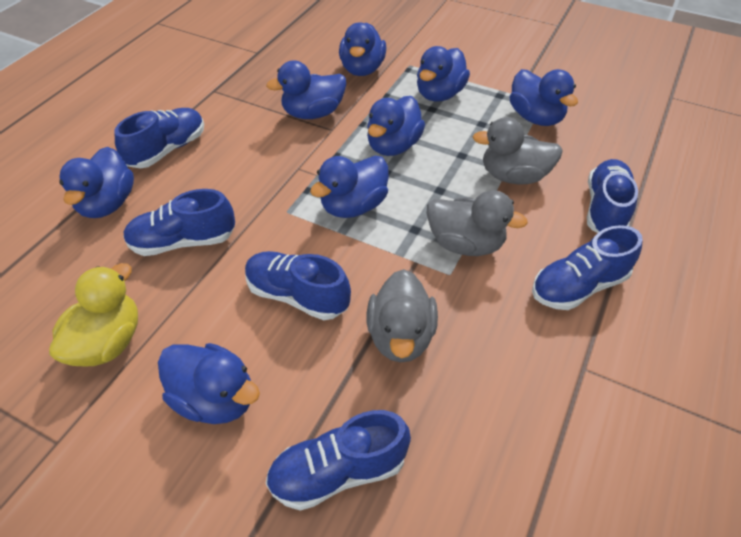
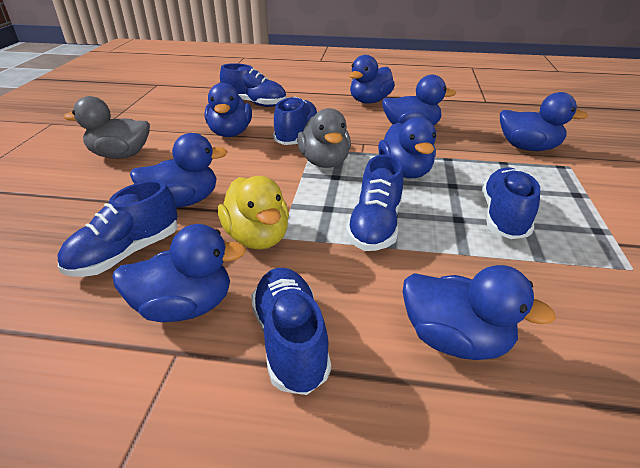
grey duck: [367,269,438,363] [427,190,528,256] [473,117,563,184] = 3 -> [64,96,150,159] [297,108,351,168] = 2

